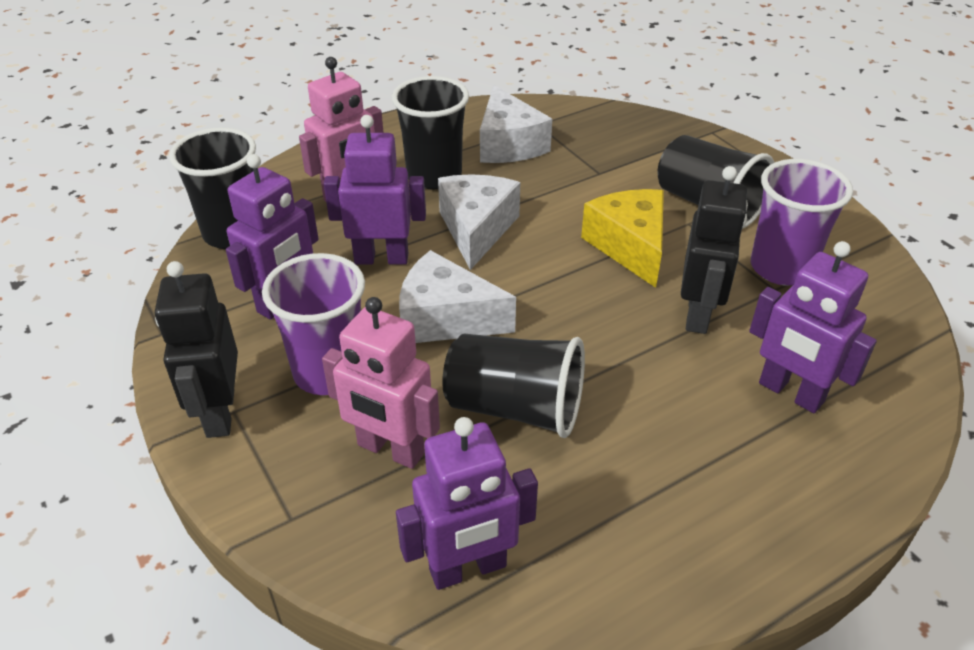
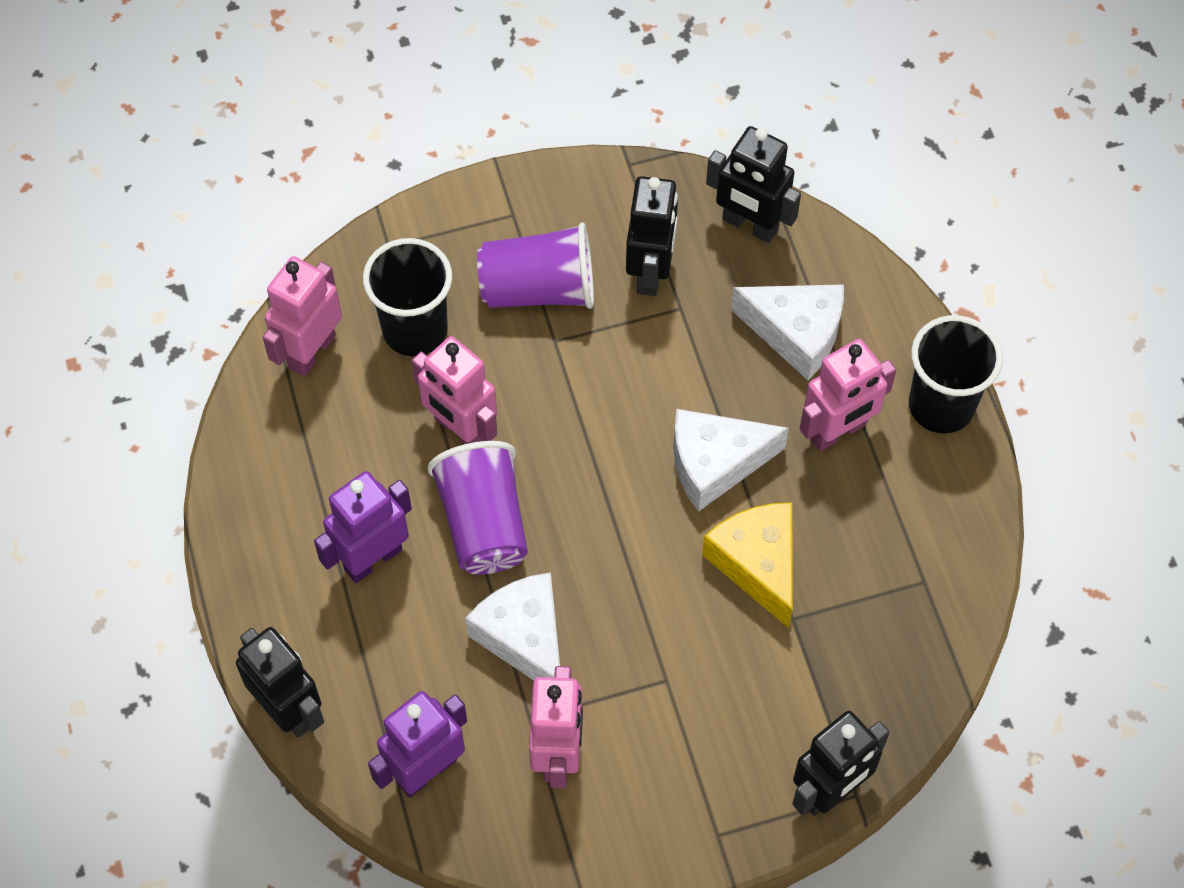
black cup: [169,128,256,249] [392,76,469,189] [442,334,585,438] [657,135,775,228] = 4 -> [363,238,452,356] [909,315,1003,433] = 2
black robot: [155,261,238,438] [681,166,748,334] = 2 -> [236,627,324,738] [626,176,678,296] [706,126,801,243] [792,711,890,816] = 4
pink robot: [299,57,384,202] [322,297,440,469] = 2 -> [263,256,342,377] [412,336,497,444] [529,666,583,788] [800,339,896,451] = 4
purple robot: [226,154,318,320] [324,115,426,265] [396,417,538,590] [749,241,877,413] = 4 -> [314,471,412,583] [368,691,467,797] = 2

